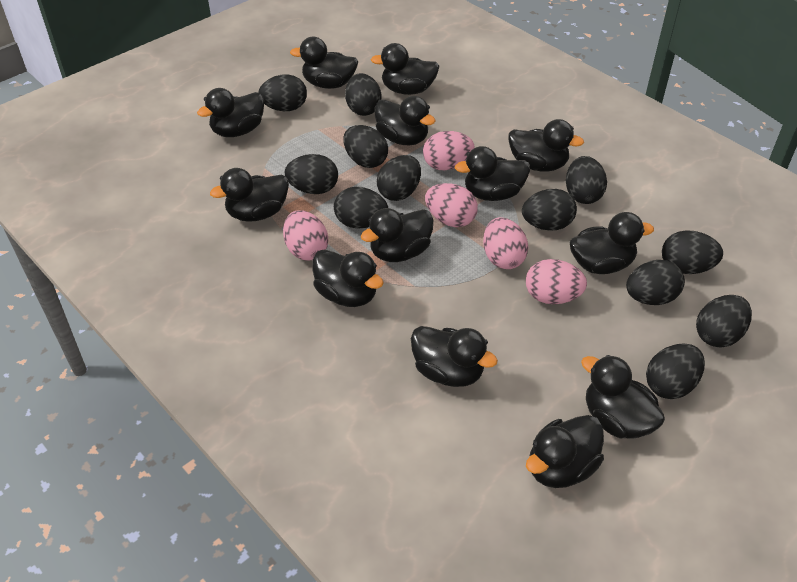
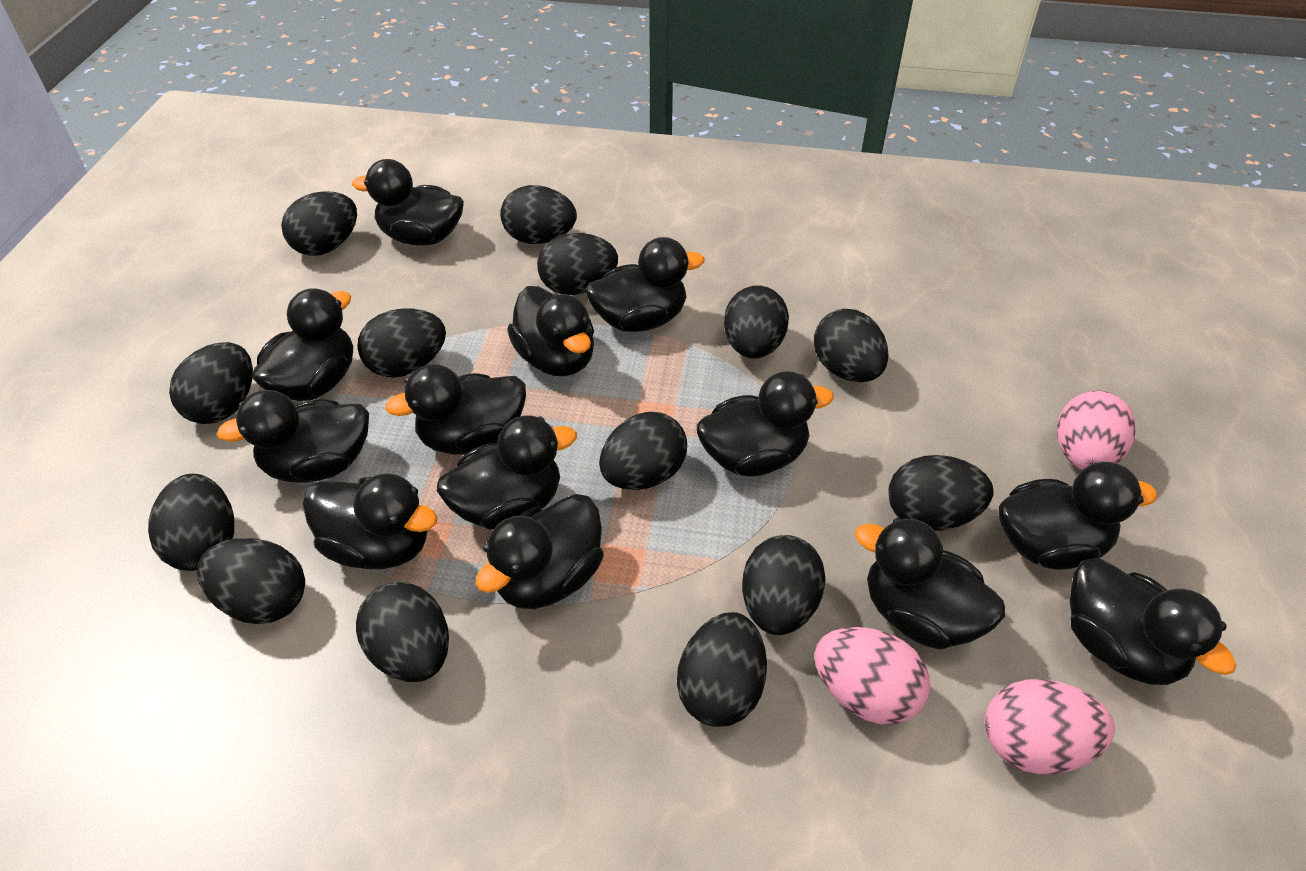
black egg: [259,74,307,111] [284,154,338,194] [334,187,388,228] [343,125,388,168] [345,73,381,116] [377,155,421,201] [522,189,577,231] [566,156,607,204] [626,260,685,305] [646,344,705,399] [662,230,723,274] [696,295,752,347] = 12 -> [148,474,234,571] [169,342,253,424] [197,538,305,624] [281,191,357,256] [356,582,449,682] [357,309,446,378] [500,185,577,244] [537,233,618,295] [599,412,687,490] [677,612,767,727] [724,285,789,359] [742,535,826,635] [814,309,889,382] [889,455,993,531] = 14
pink egg: [283,210,328,260] [423,131,475,170] [425,183,478,227] [483,217,528,269] [526,259,587,304] = 5 -> [814,627,930,725] [985,679,1115,774] [1057,390,1136,470] = 3

